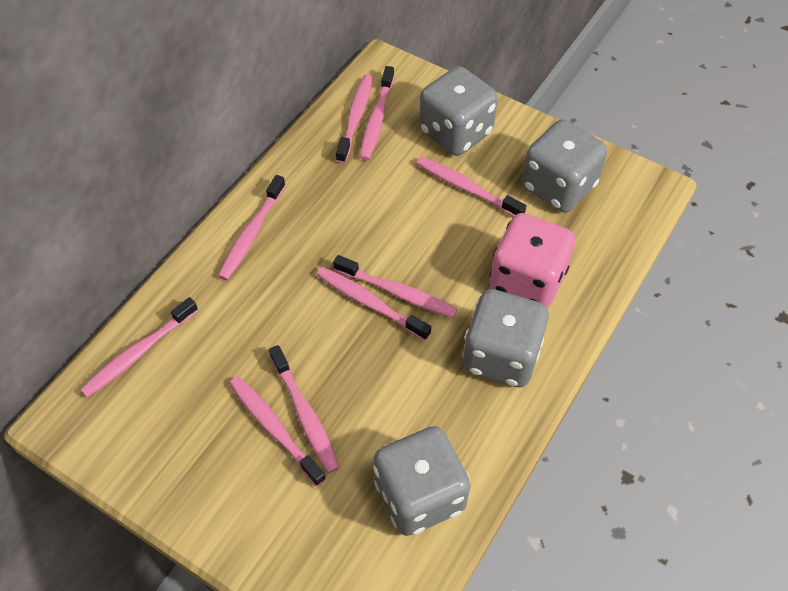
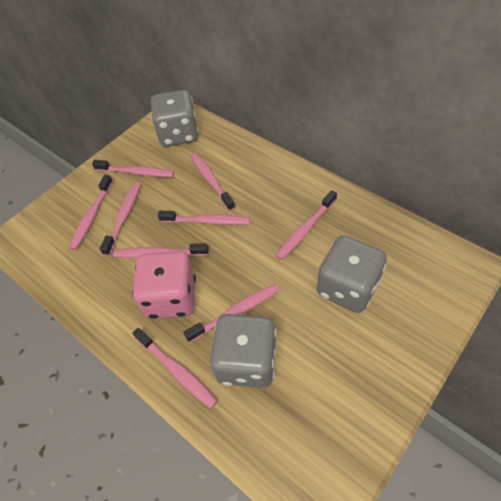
grey dice: [373,426,471,536] [419,66,498,156] [462,289,549,387] [522,119,607,213] = 4 -> [151,90,199,147] [210,314,277,388] [317,235,387,313] = 3

